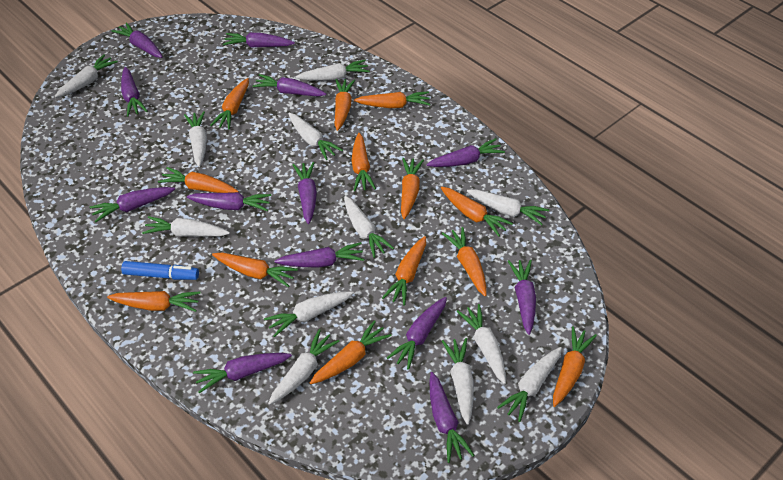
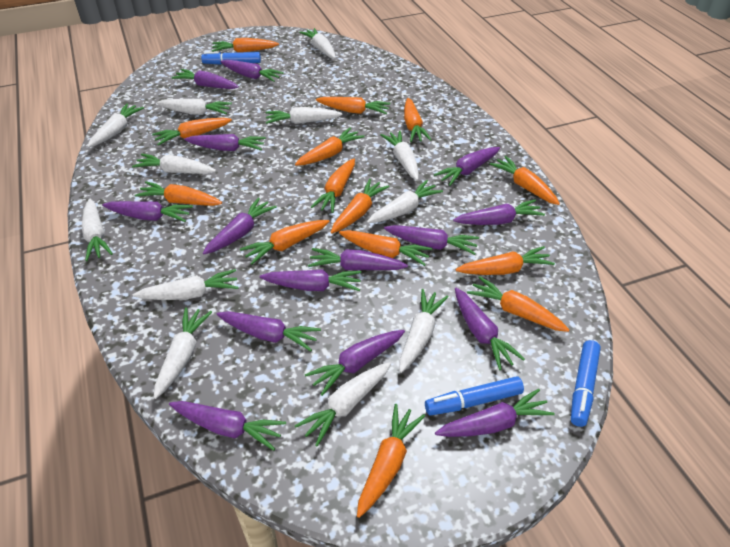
blue marker: [121,261,199,280] = 1 -> [201,52,261,65] [425,376,524,415] [571,340,601,427] = 3
orange carrot: [107,291,200,312] [158,167,239,193] [210,78,249,130] [212,252,298,287] [310,320,392,384] [335,79,355,131] [351,133,376,191] [354,91,430,108] [382,236,426,305] [401,158,424,219] [441,187,513,237] [442,227,487,296] [553,326,597,407] = 13 -> [135,181,222,206] [152,118,232,146] [212,38,279,53] [240,220,330,264] [295,128,365,166] [311,159,355,213] [316,97,390,114] [331,179,390,233] [339,230,433,266] [357,404,425,518] [404,98,431,142] [455,246,555,275] [467,276,569,332] [490,156,560,205] = 14
purple carrot: [90,187,175,222] [112,22,162,58] [121,67,148,117] [187,192,271,211] [193,353,292,393] [223,33,295,48] [253,74,326,97] [274,242,364,268] [293,162,317,224] [387,297,447,370] [426,138,505,167] [429,372,475,463] [508,260,536,335] = 13 -> [102,201,193,222] [169,401,286,451] [171,69,239,89] [184,134,266,151] [203,198,277,254] [217,311,321,351] [220,60,284,82] [260,269,361,291] [305,330,405,396] [308,248,408,270] [384,225,479,255] [434,147,500,186] [435,389,555,437] [453,200,545,225] [455,288,525,370] = 15

